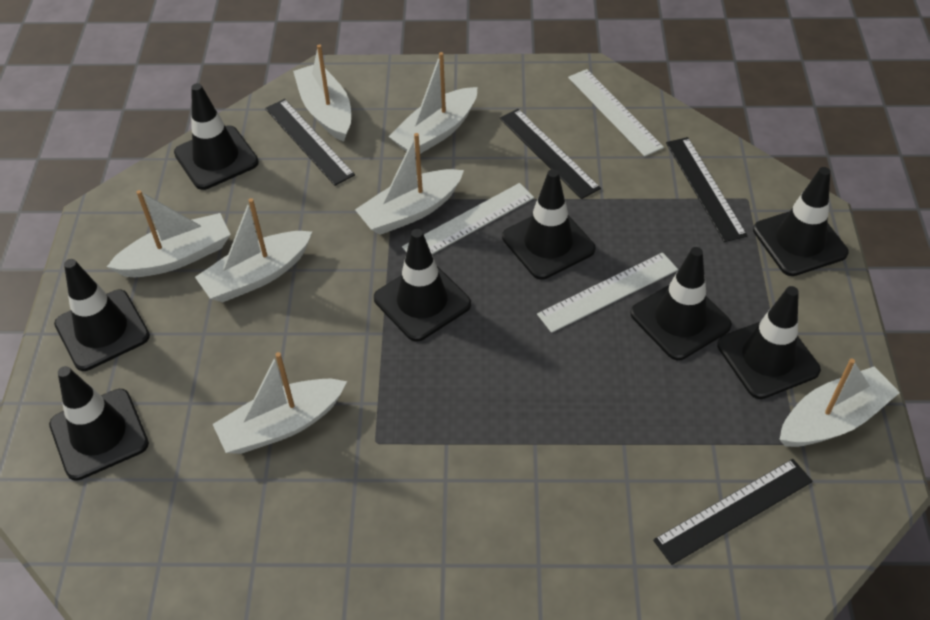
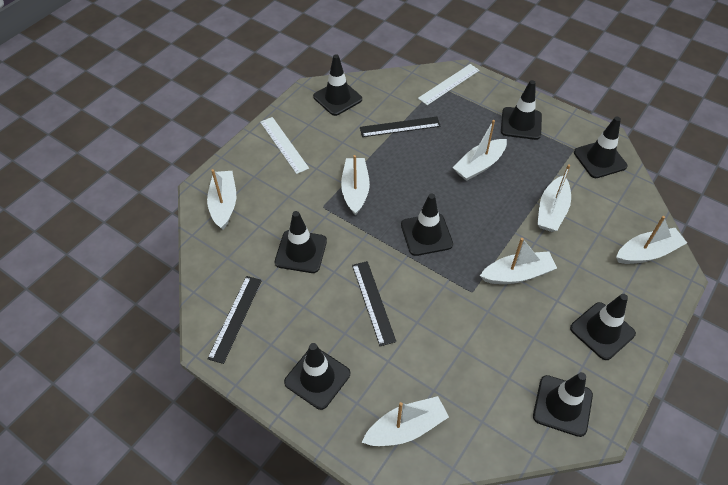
black ruler: [265,99,355,186] [500,109,601,199] [653,459,813,565] [666,137,747,242] = 4 -> [207,276,262,364] [352,261,396,346] [360,117,441,137] = 3
white ruler: [402,183,534,254] [537,252,678,333] [568,69,664,157] = 3 -> [260,117,309,174] [418,64,480,105] = 2

